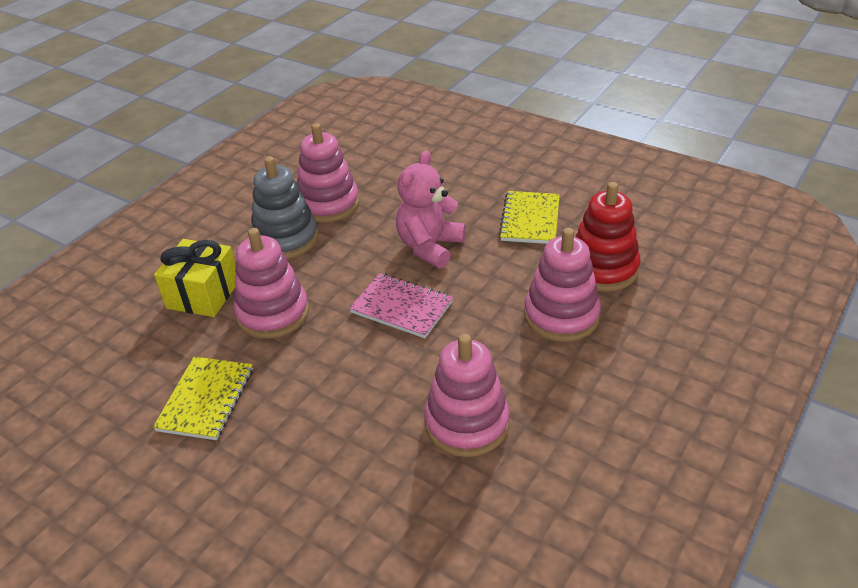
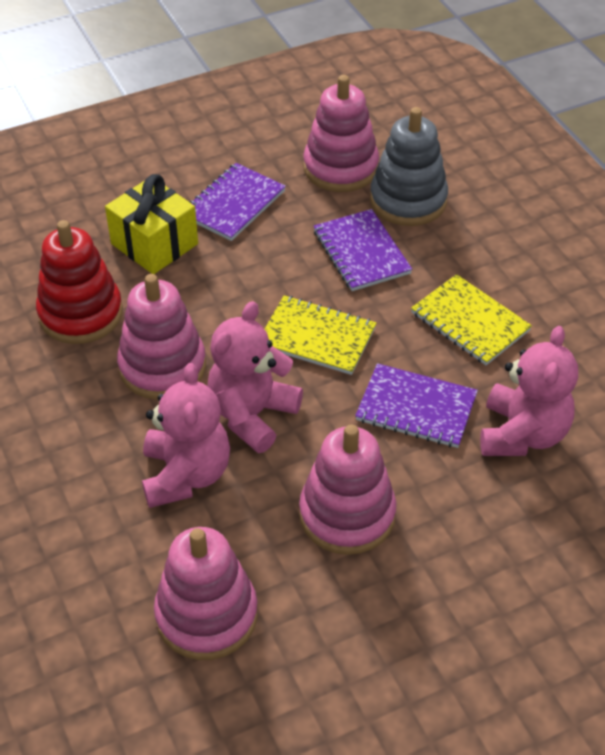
pink notebook: [349,273,453,338] = 1 -> none = 0
pink teddy bear: [396,151,466,269] = 1 -> [142,363,230,508] [207,301,303,453] [480,326,578,456] = 3
purple notebook: none = 0 -> [190,163,286,241] [314,209,412,291] [355,363,478,448] = 3

